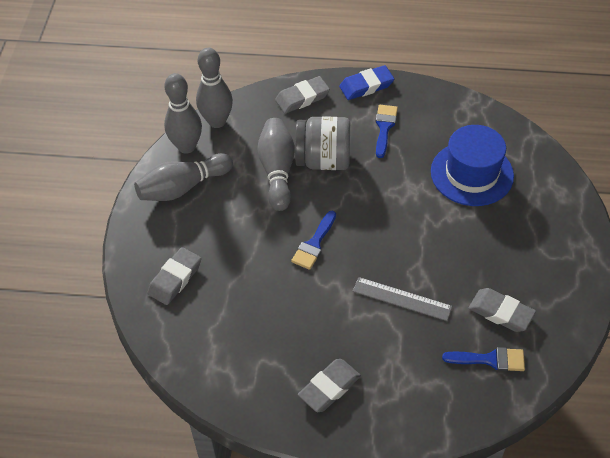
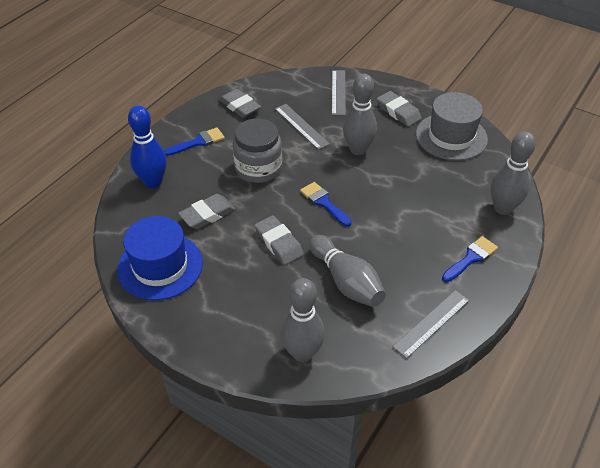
blue bowling pin: none = 0 -> [128,106,167,188] = 1
blue eraser: [339,65,394,100] = 1 -> none = 0
grey hat: none = 0 -> [416,92,488,161] = 1
grey ruler: [353,277,452,321] = 1 -> [275,104,330,150] [332,70,346,115] [393,290,469,359] = 3

